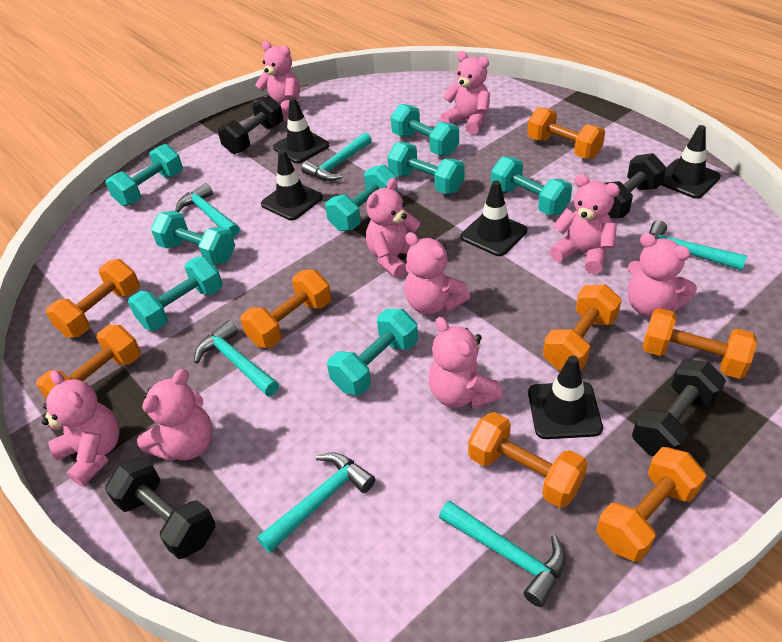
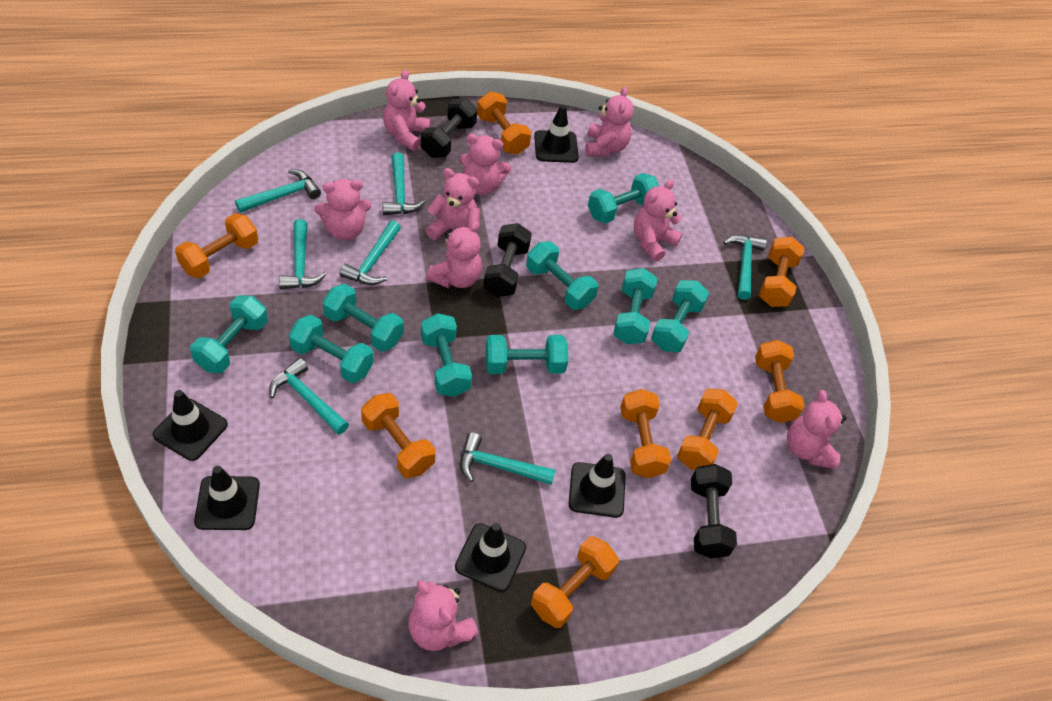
black dumbbell: [105,457,215,559] [218,96,283,154] [605,153,666,218] [632,360,726,456] = 4 -> [421,98,477,158] [483,223,532,297] [691,464,737,558] = 3
turquoise dumbbell: [106,144,183,206] [128,257,223,331] [151,211,235,265] [325,165,398,231] [327,309,418,395] [387,142,465,194] [391,104,459,156] [491,156,572,215] = 8 -> [190,295,268,373] [289,315,374,383] [323,284,404,352] [421,313,472,397] [485,335,568,374] [526,242,598,310] [588,173,659,224] [613,268,657,345] [651,280,709,352] = 9
turquoise hammer: [175,183,240,237] [194,320,279,396] [257,453,375,553] [301,132,372,181] [439,500,566,607] [649,220,747,271] = 6 -> [235,169,321,213] [269,358,349,435] [279,219,326,290] [339,220,401,285] [383,152,425,215] [460,433,556,485] [723,235,767,300] = 7

